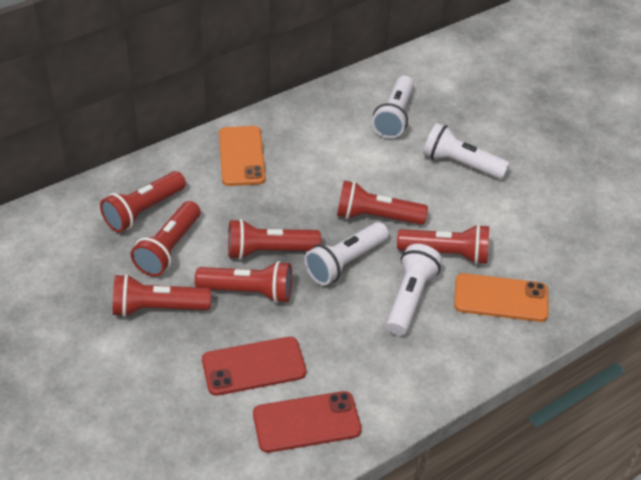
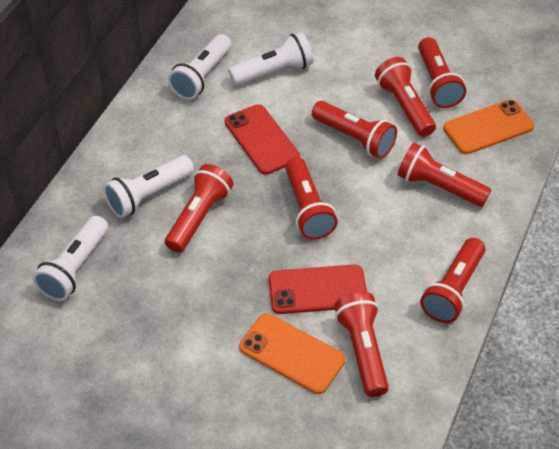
red flashlight: [100,171,186,232] [113,274,211,317] [131,201,200,276] [195,261,292,303] [228,219,321,260] [337,181,428,225] [397,224,489,265] = 7 -> [165,164,233,253] [285,157,338,239] [312,101,397,159] [334,292,389,397] [375,57,436,137] [398,143,491,207] [418,37,466,108] [420,238,486,323] = 8

